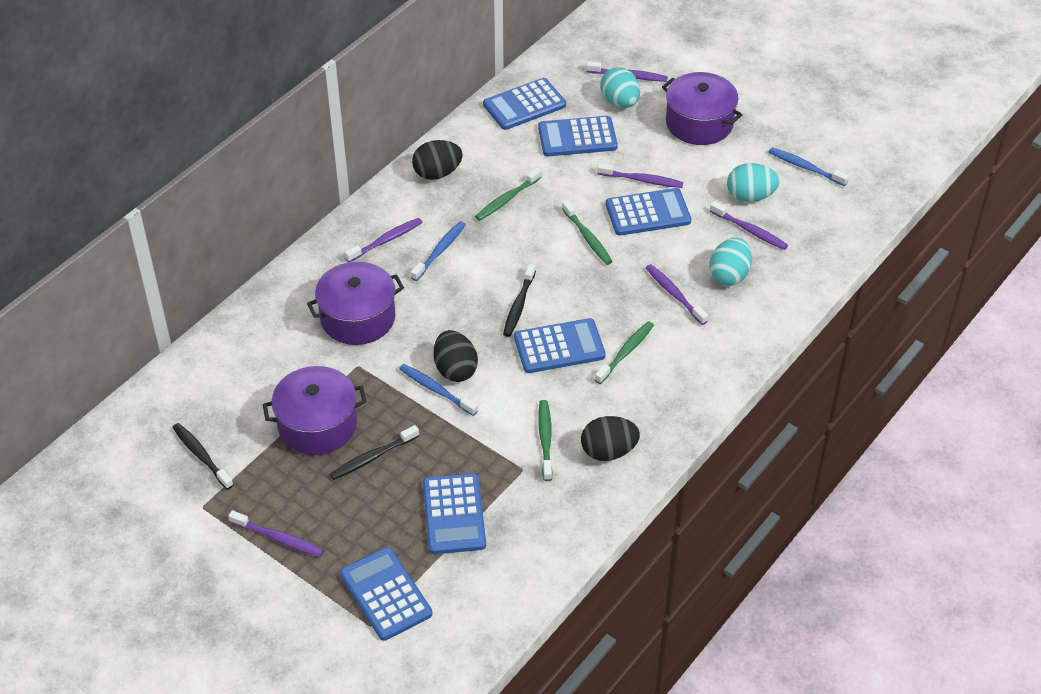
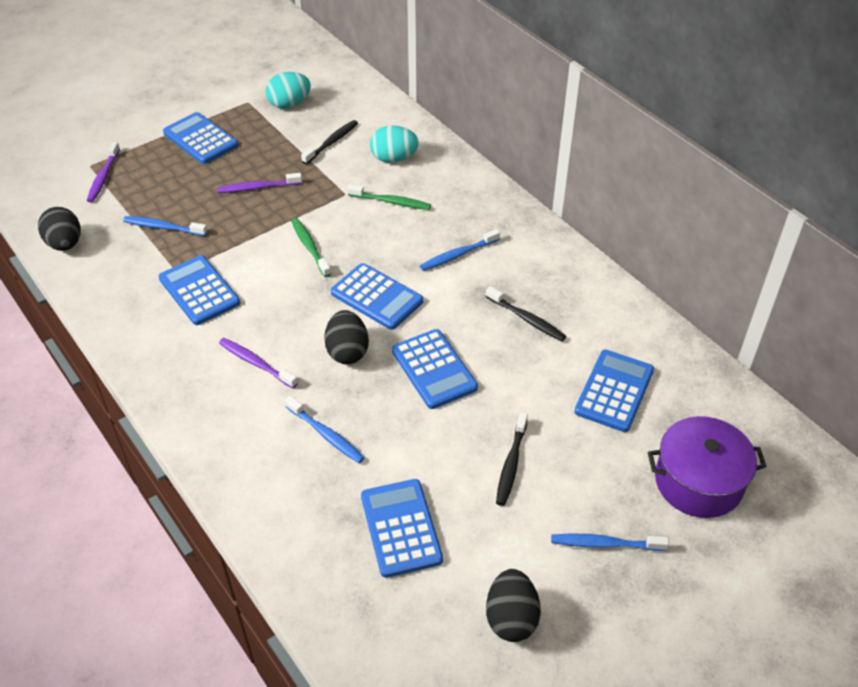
blue toothbrush: [399,364,478,416] [411,221,466,281] [769,148,849,186] = 3 -> [123,216,207,236] [285,396,365,463] [420,229,500,271] [551,534,669,551] = 4
green toothbrush: [475,168,542,221] [538,400,553,481] [562,200,613,265] [595,321,654,384] = 4 -> [291,218,331,277] [347,184,431,210] = 2
purple pot: [263,366,367,455] [307,262,404,345] [662,72,743,145] = 3 -> [648,416,767,518] = 1
purple toothbrush: [229,510,324,557] [345,218,422,262] [586,61,668,82] [597,163,683,188] [646,264,708,325] [710,201,788,250] = 6 -> [87,142,120,202] [217,173,302,193] [219,338,298,388] = 3
turquoise egg: [600,67,640,108] [709,238,752,286] [727,163,780,202] = 3 -> [266,72,311,109] [370,125,419,163] = 2

